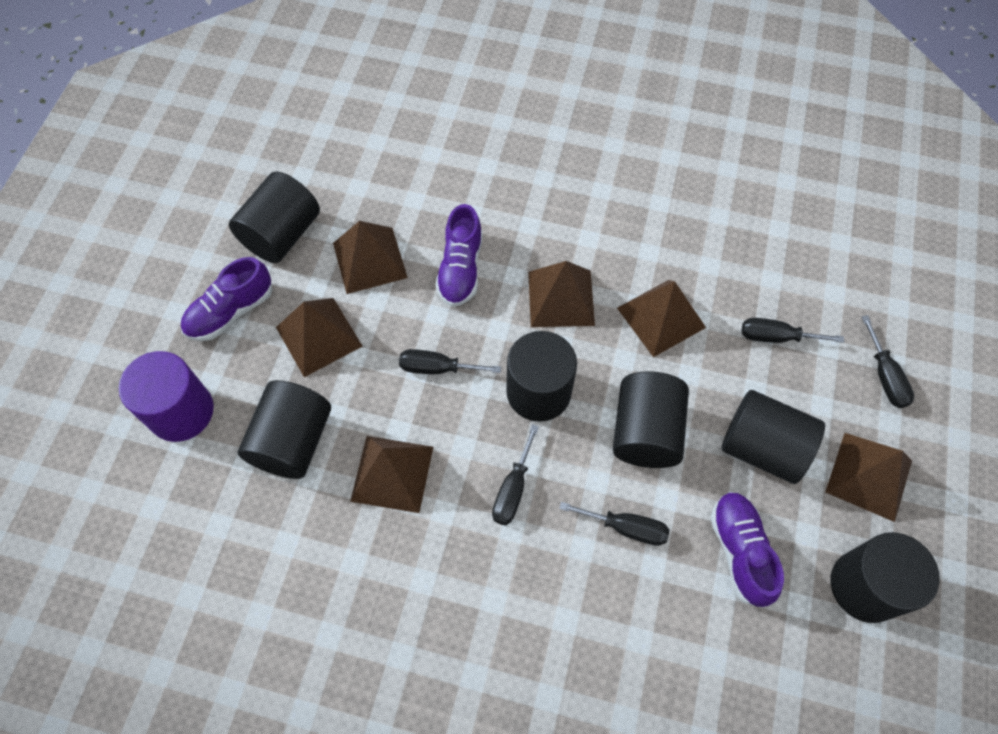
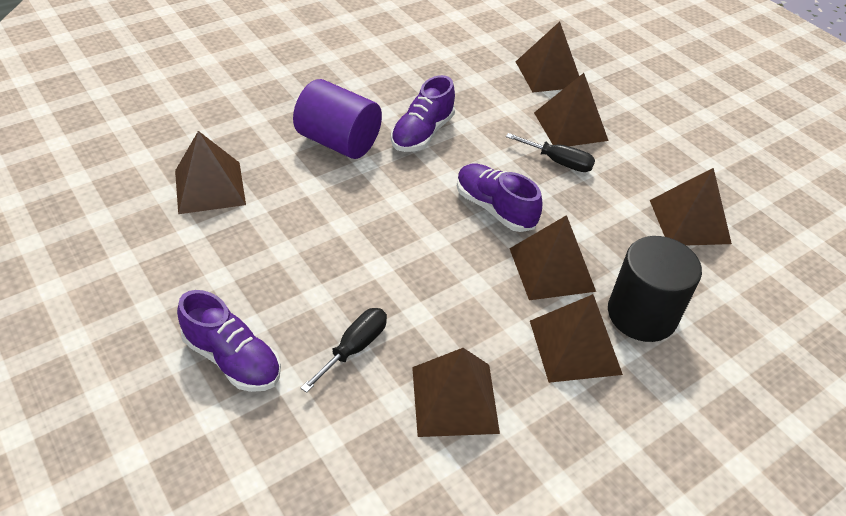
black cylinder: [229,171,320,263] [238,380,331,479] [506,331,577,422] [613,371,689,468] [722,390,825,484] [831,532,940,623] = 6 -> [608,236,702,342] = 1
black screwdriver: [399,349,501,374] [492,424,539,526] [559,502,670,546] [741,318,844,343] [862,315,914,408] = 5 -> [301,308,387,393] [506,133,595,172] = 2
brown pyramid: [276,298,363,377] [333,221,408,294] [350,436,433,513] [528,261,595,327] [617,280,706,357] [826,433,912,522] = 6 -> [175,131,246,214] [412,348,500,437] [509,215,596,300] [516,21,579,92] [530,294,623,383] [534,73,609,146] [650,168,732,246] = 7

